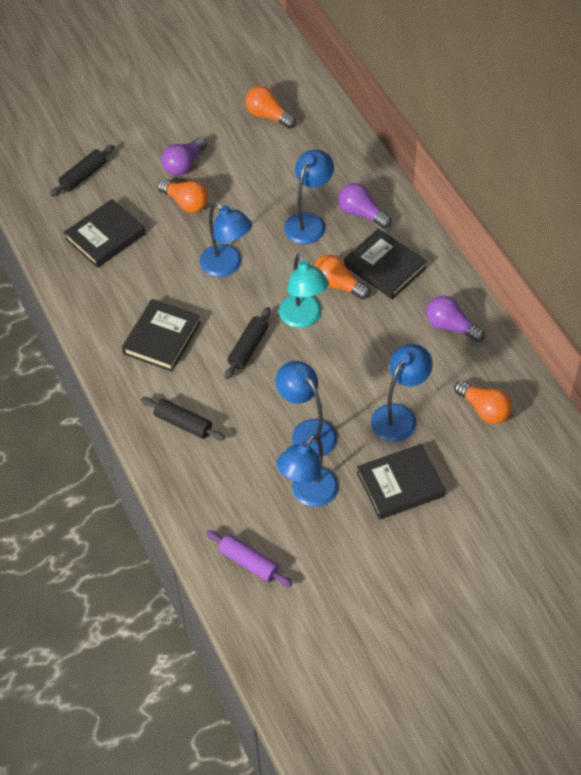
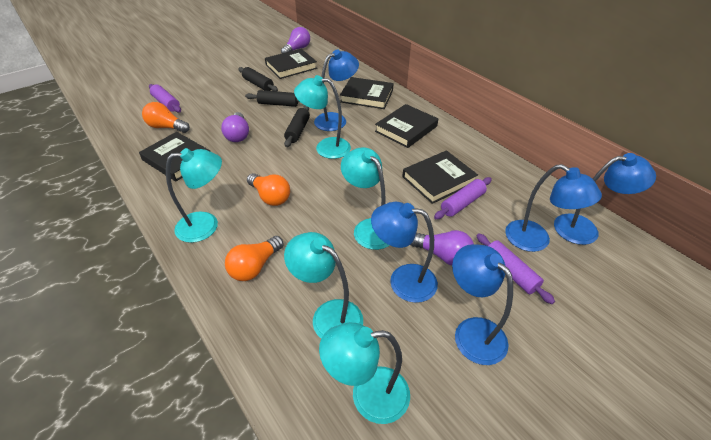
black book: [64,199,146,268] [122,299,201,371] [344,228,427,299] [357,444,445,520] = 4 -> [139,132,210,181] [265,49,317,79] [340,77,394,109] [375,104,438,148] [402,150,478,204] = 5
orange light bulb: [158,179,208,213] [245,86,296,129] [314,255,370,299] [454,380,512,424] = 4 -> [142,102,190,133] [225,236,284,281] [247,173,290,206] = 3
purple rolling pin: [206,530,292,587] = 1 -> [149,84,181,113] [434,177,492,219] [476,233,555,304] = 3
turquoise lamp: [279,253,329,328] = 1 -> [166,148,222,243] [284,232,363,338] [294,75,351,159] [319,323,410,424] [341,147,390,250] = 5

